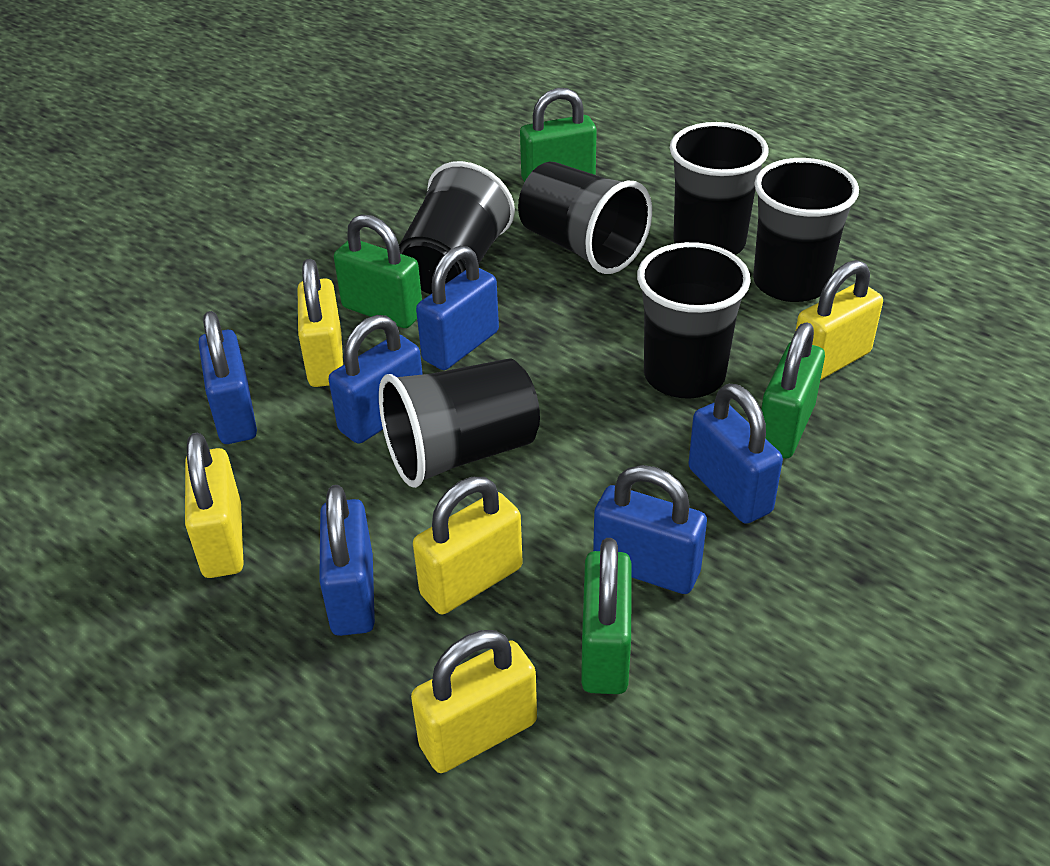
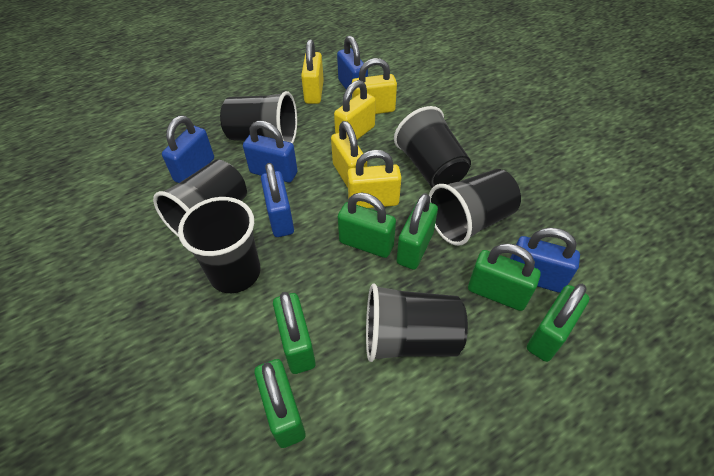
blue padlock: [198,311,257,444] [319,485,375,636] [329,315,423,444] [416,246,499,370] [593,465,707,594] [688,384,783,524] = 6 -> [162,116,214,183] [243,121,297,183] [261,163,294,237] [337,36,368,97] [510,228,580,293] = 5
green padlock: [334,214,422,328] [520,88,597,182] [581,538,631,694] [761,322,825,458] = 4 -> [254,359,306,448] [273,292,316,374] [338,192,396,258] [396,193,438,270] [468,244,540,311] [527,284,589,362] = 6

